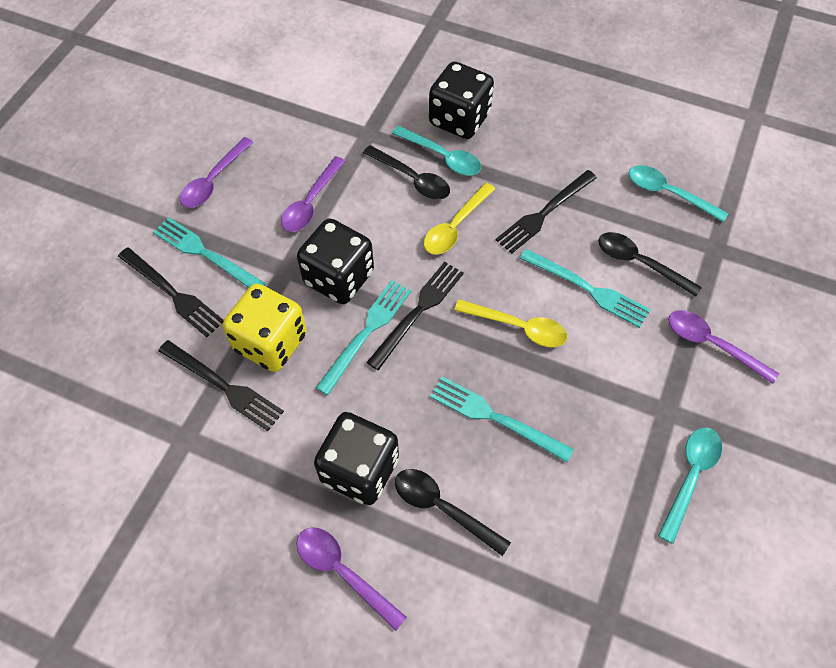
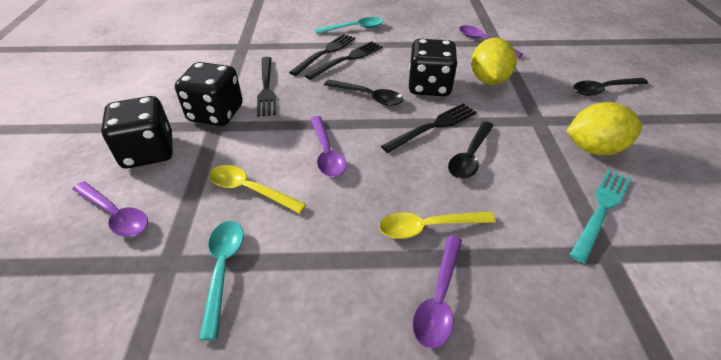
turquoise fork: [153,217,266,288] [316,280,411,395] [430,377,574,462] [520,249,651,328] = 4 -> [570,169,632,263] = 1
turquoise spoon: [392,126,481,175] [629,165,729,222] [658,427,722,544] = 3 -> [199,221,244,340] [315,17,383,34] = 2
yellow dice: [223,284,307,372] = 1 -> none = 0
yellow lemon: none = 0 -> [471,38,517,85] [566,102,642,155] = 2

